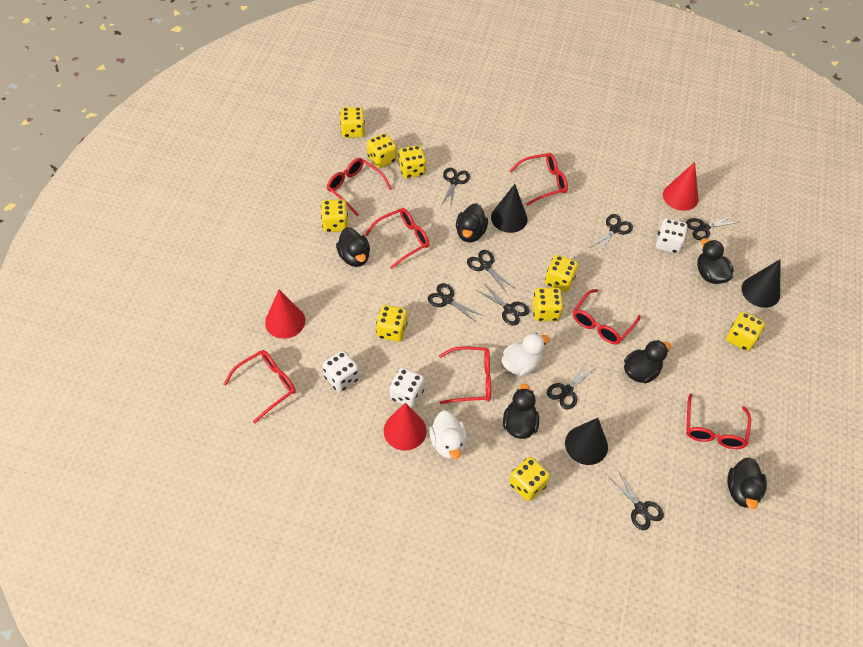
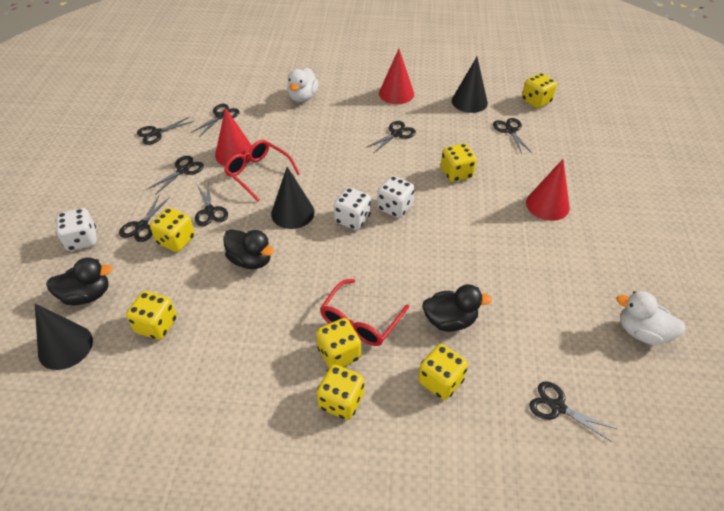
black duck: [336,227,370,267] [456,203,488,242] [503,384,539,439] [624,340,671,384] [697,238,734,284] [727,457,767,509] = 6 -> [46,258,113,305] [223,229,274,269] [422,284,492,332] = 3
red glasses: [224,350,296,423] [327,158,392,216] [365,208,429,269] [439,346,491,404] [509,153,568,206] [573,289,641,344] [686,394,751,449] = 7 -> [224,140,300,201] [320,279,409,346] = 2
yellow dice: [321,199,348,232] [340,107,365,138] [367,133,397,168] [376,305,408,342] [398,145,426,179] [509,457,550,501] [533,288,564,321] [545,255,578,292] [726,312,765,351] = 9 -> [126,291,177,340] [150,208,195,252] [316,318,361,368] [317,364,364,420] [418,344,468,400] [441,143,477,182] [522,73,557,108] = 7

